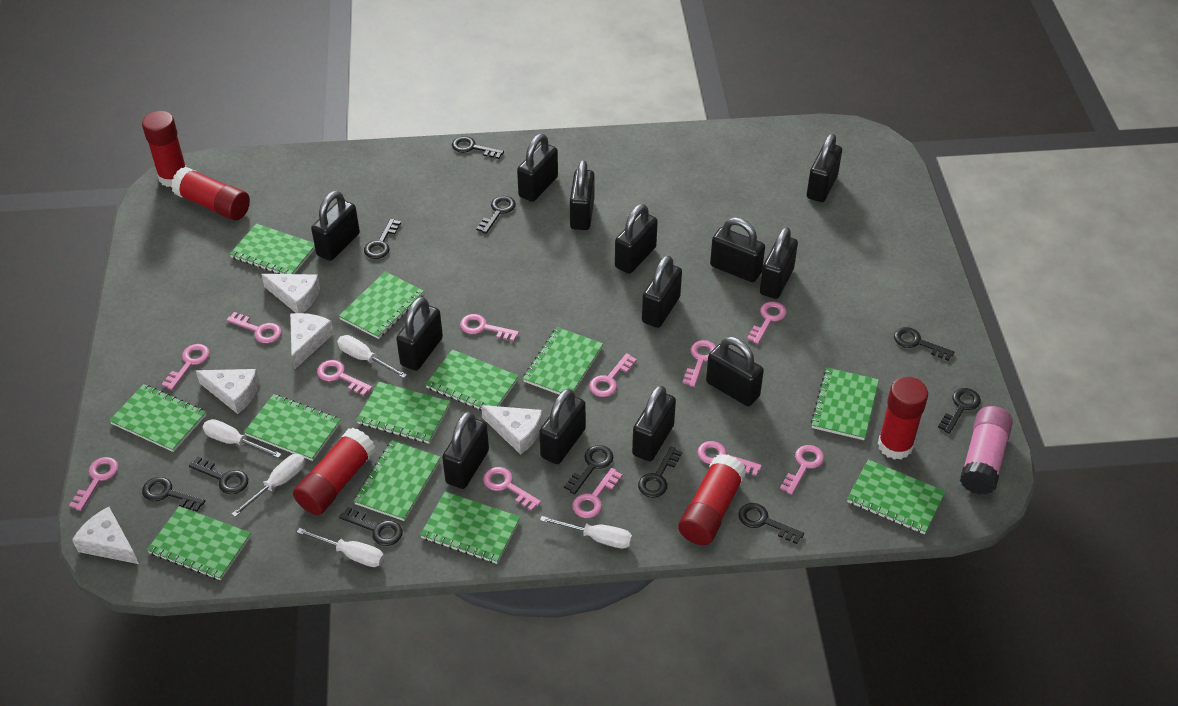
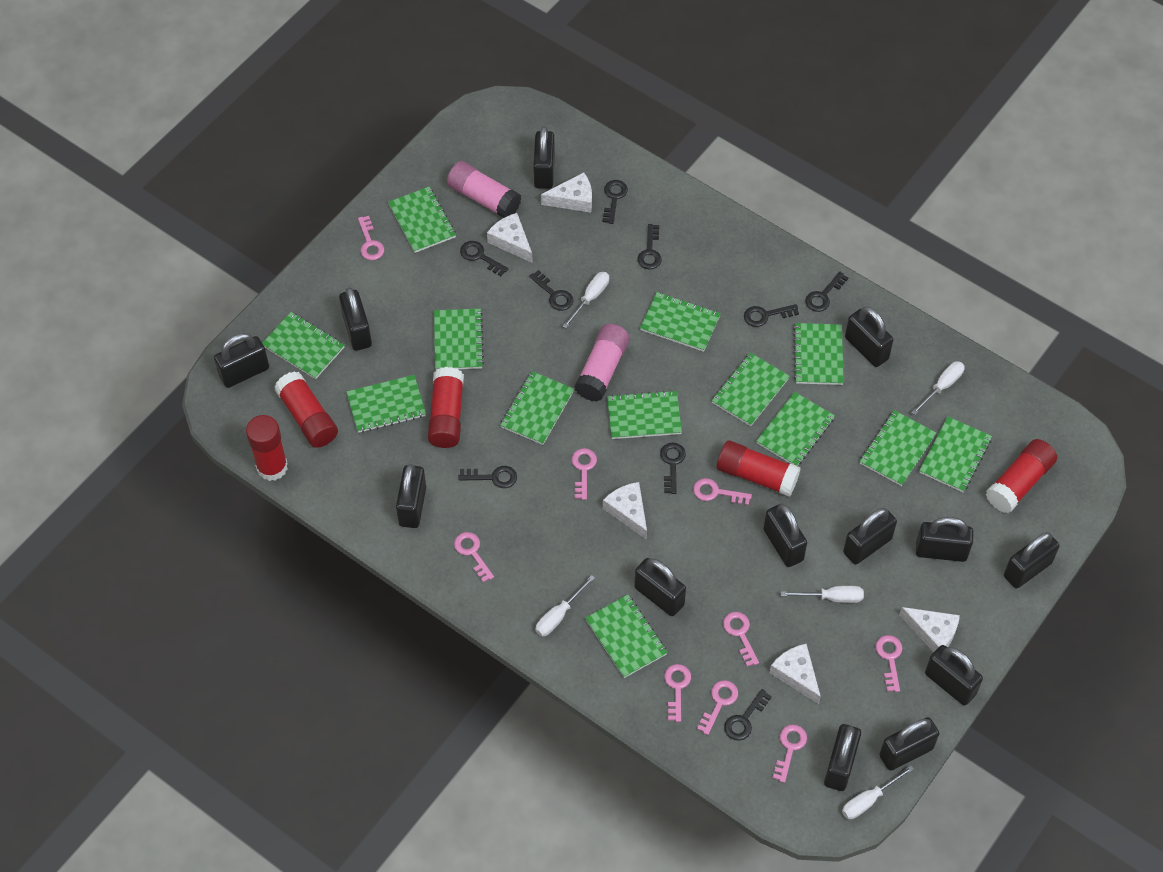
black key: [142,477,205,511] [189,457,248,494] [339,507,403,546] [364,219,401,259] [452,136,504,159] [476,196,516,234] [564,445,613,494] [638,446,682,498] [739,503,804,544] [894,327,955,361] [938,388,981,434] = 11 -> [458,466,517,488] [460,241,508,276] [529,270,573,311] [603,180,628,224] [638,224,662,269] [660,442,686,494] [724,689,772,741] [744,304,799,327] [805,272,849,312] = 9
green notebook: [109,384,206,452] [147,506,251,580] [230,224,315,274] [244,394,341,461] [339,272,424,339] [354,440,441,521] [356,382,450,444] [420,492,521,564] [425,349,519,411] [523,327,603,395] [811,368,879,440] [847,459,945,535] = 12 -> [262,312,345,379] [346,375,426,433] [388,186,456,253] [434,308,484,369] [500,371,574,445] [585,595,668,678] [607,390,682,439] [640,292,721,352] [711,353,790,426] [756,392,835,466] [793,323,844,385] [860,410,936,486] [919,417,992,492] = 13
pink glue stick: [960,406,1013,495] = 1 -> [447,161,522,218] [574,324,630,401] = 2
pink key: [69,457,118,511] [162,344,210,390] [226,312,282,343] [317,360,372,396] [460,314,519,341] [483,467,541,511] [572,468,623,518] [589,353,637,397] [682,340,716,387] [697,441,762,476] [747,301,787,344] [780,445,824,495] = 12 -> [358,216,384,260] [454,532,494,582] [572,448,597,500] [664,664,691,722] [693,478,752,505] [697,680,738,735] [723,612,759,667] [773,725,807,783] [875,635,903,692] = 9

